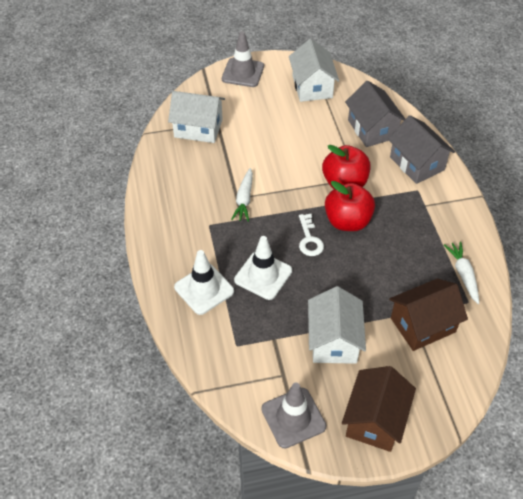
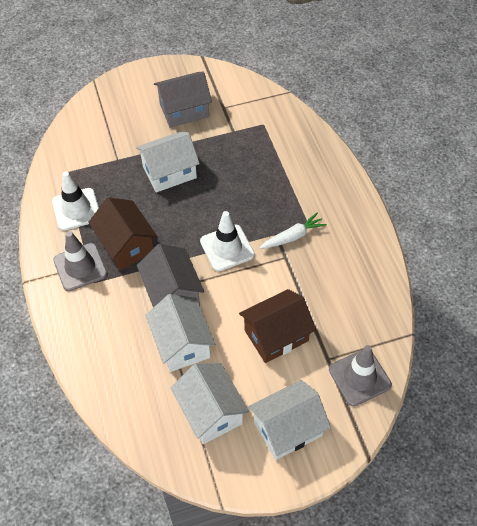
red apple: [322,145,370,189] [325,181,375,231] = 2 -> none = 0
white carrot: [231,168,253,222] [444,241,479,304] = 2 -> [259,213,327,249] = 1
white house: [168,91,225,143] [289,39,339,102] [308,286,366,364] = 3 -> [136,131,200,192] [145,294,216,372] [171,363,249,444] [248,380,331,460] = 4
white key: [299,214,324,256] = 1 -> none = 0

